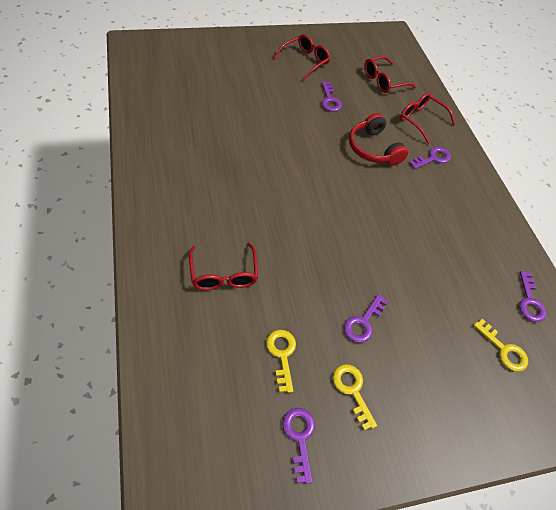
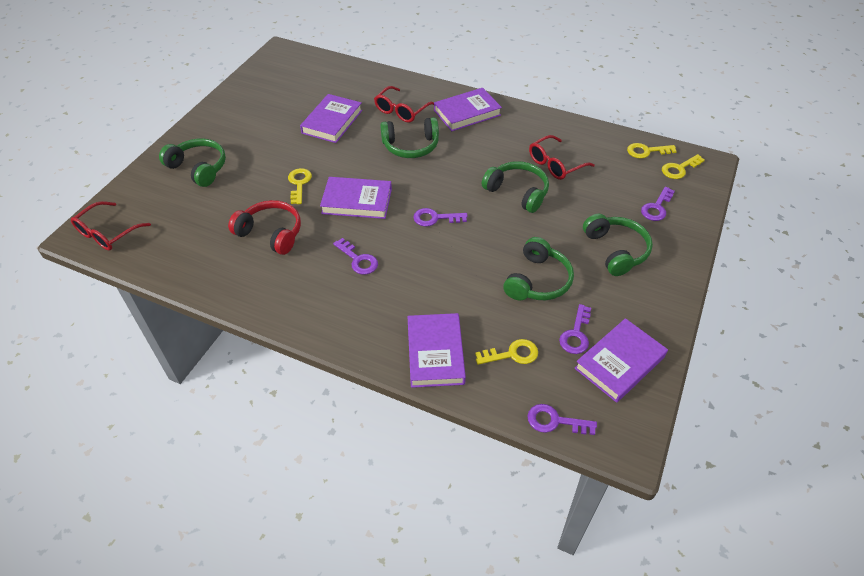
green headphones: none = 0 -> [159,138,226,187] [380,117,439,158] [482,161,549,213] [503,237,574,301] [583,214,653,276] = 5
purple book: none = 0 -> [300,94,362,143] [320,177,392,219] [407,313,466,388] [434,88,502,131] [574,318,668,403] = 5
red glasses: [189,242,258,290] [274,34,331,80] [364,56,416,93] [400,93,456,144] = 4 -> [71,201,151,251] [374,86,434,122] [529,135,595,180] = 3
yellow key: [266,330,296,393] [333,364,377,430] [473,319,528,372] = 3 -> [288,168,312,204] [475,339,538,365] [627,143,677,159] [662,154,705,179] = 4

